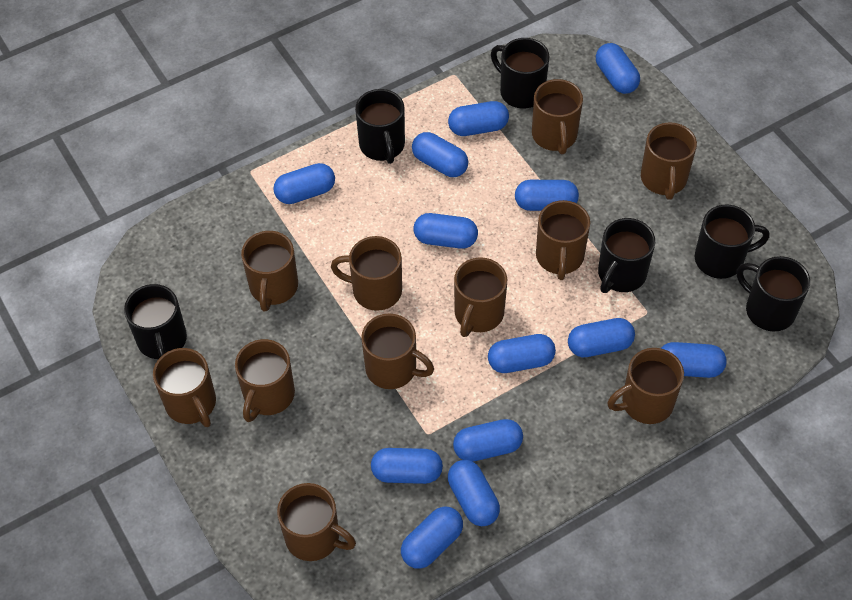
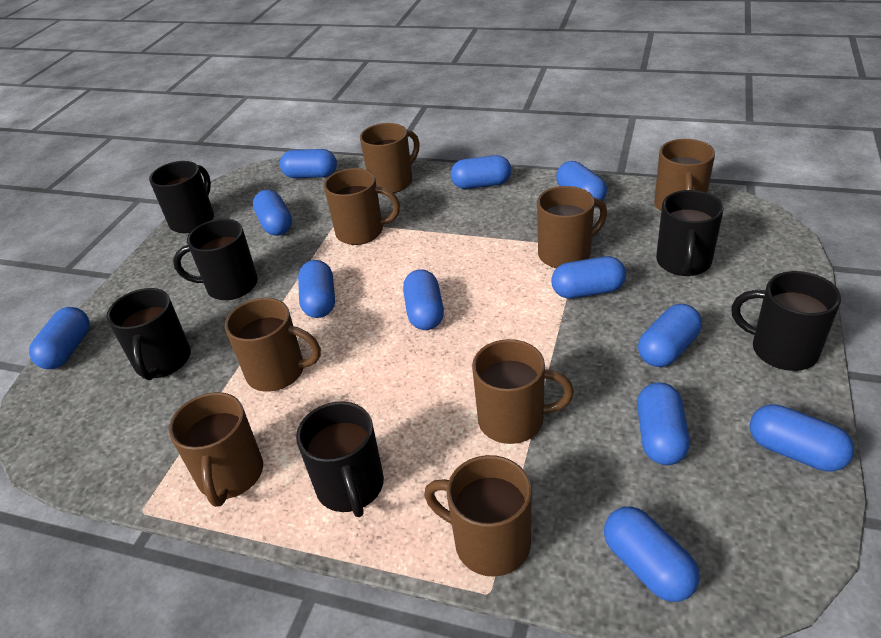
blue capsule: [273,163,335,204] [371,448,443,484] [401,506,463,569] [412,132,468,177] [414,213,478,249] [448,101,509,136] [448,460,500,526] [453,419,523,462] [488,334,556,373] [515,180,579,211] [568,318,635,357] [596,43,640,94] [661,342,727,378] = 13 -> [29,307,90,369] [253,190,292,236] [280,149,337,178] [298,260,335,318] [403,269,444,330] [451,155,511,189] [551,256,626,299] [556,161,607,206] [604,507,700,602] [637,382,690,465] [638,304,702,367] [750,404,854,472] = 12
brown mug: [153,348,216,427] [235,339,295,422] [241,231,298,311] [277,483,356,561] [331,236,402,311] [361,314,434,389] [454,258,507,337] [532,79,583,154] [536,200,590,280] [607,348,684,424] [641,122,697,200] = 11 -> [169,392,263,507] [225,298,321,392] [324,168,400,245] [360,123,420,193] [424,455,532,577] [472,339,574,444] [537,186,607,268] [654,139,715,211] = 8

